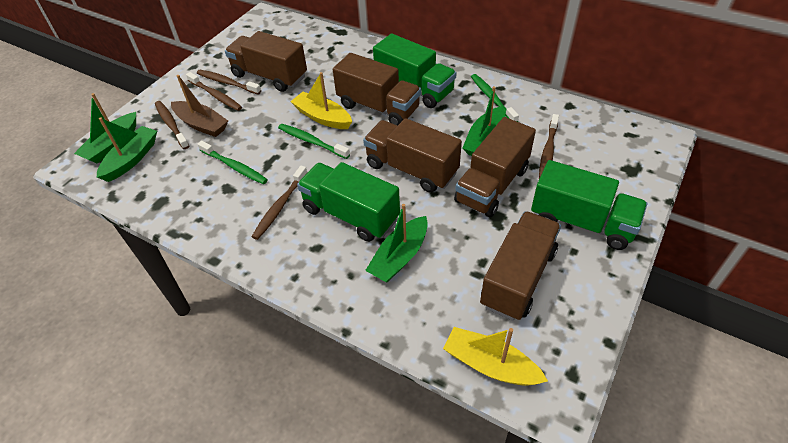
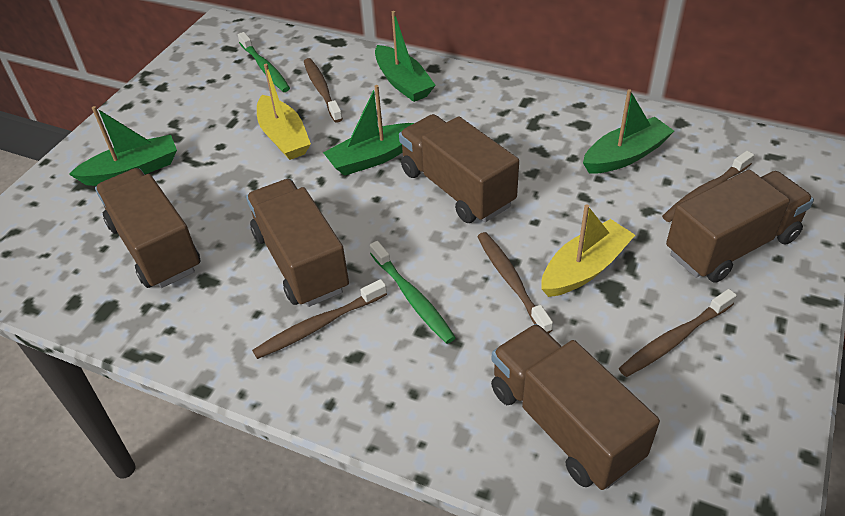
brown boat: [171,75,228,137] = 1 -> none = 0
green toothbrush: [198,141,268,184] [278,124,350,159] [471,74,519,122] = 3 -> [238,32,290,92] [370,241,456,344] = 2
green truck: [297,162,400,242] [373,33,456,108] [531,160,647,250] = 3 -> none = 0

